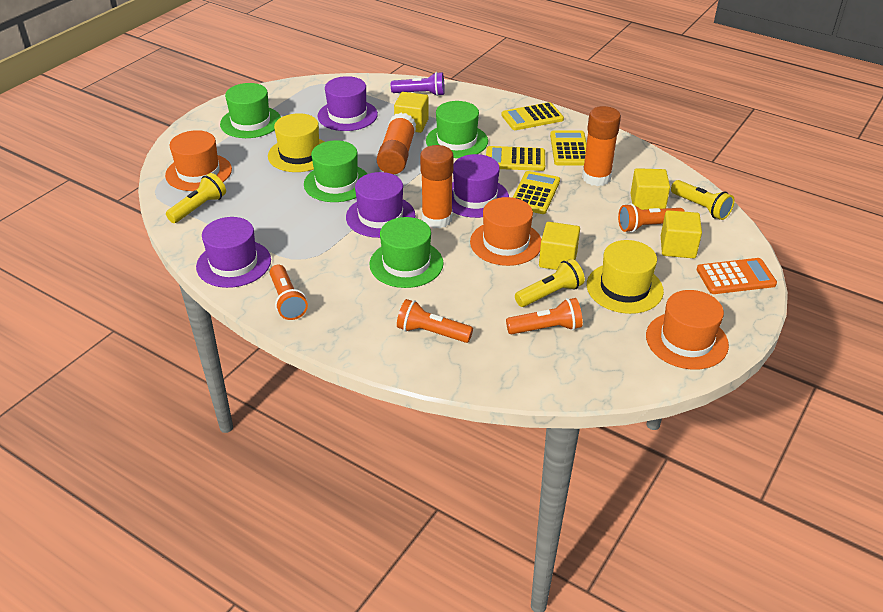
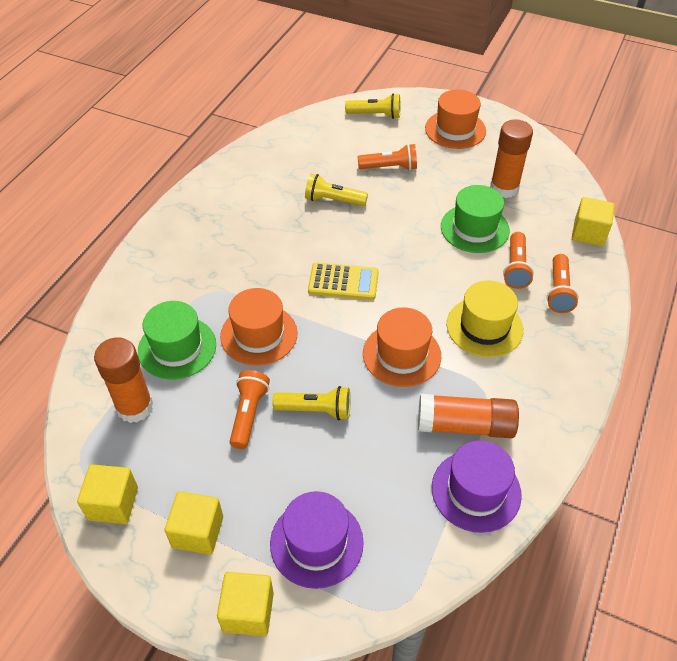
green hat: [220,83,281,138] [304,140,367,202] [370,217,444,288] [426,101,488,158] = 4 -> [138,301,216,380] [441,185,510,253] = 2
orange calculator: [696,258,777,294] = 1 -> none = 0
purple flashlight: [391,72,445,96] = 1 -> none = 0
purple hat: [196,217,271,288] [318,76,378,131] [346,172,415,238] [452,154,509,218] = 4 -> [270,491,364,589] [432,440,522,533] = 2
yellow calculator: [486,146,545,171] [501,102,564,130] [512,171,560,214] [550,130,587,166] = 4 -> [308,262,379,300] = 1
yellow hat: [268,113,325,172] [587,240,664,314] = 2 -> [447,280,524,358] = 1

